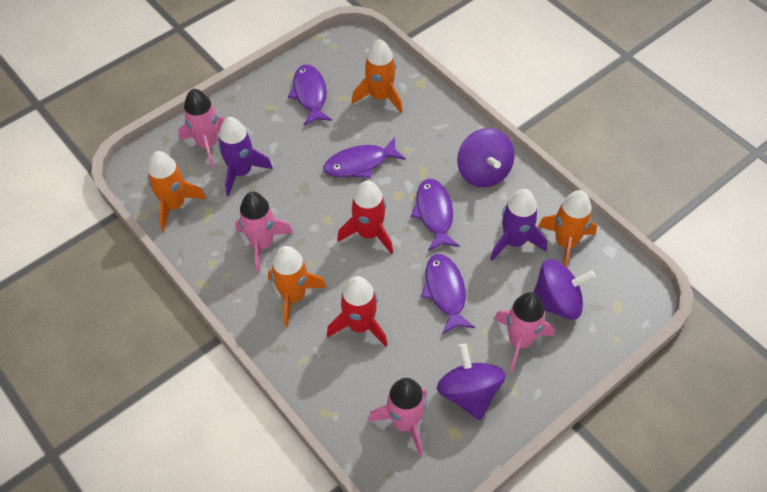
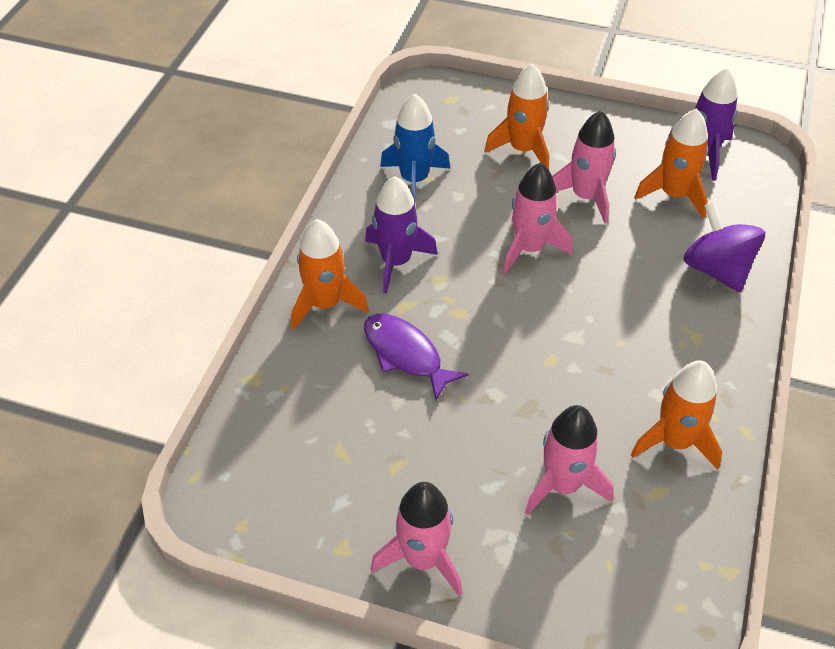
blue rocket: none = 0 -> [380,94,450,202] = 1
purple fish: [288,65,332,125] [323,137,406,178] [411,179,460,251] [421,254,475,335] = 4 -> [364,314,469,400] = 1
purple spinning top: [437,344,506,420] [457,128,514,187] [533,259,596,320] = 3 -> [683,202,765,292] = 1
red rocket: [327,276,388,347] [337,180,393,254] = 2 -> none = 0

